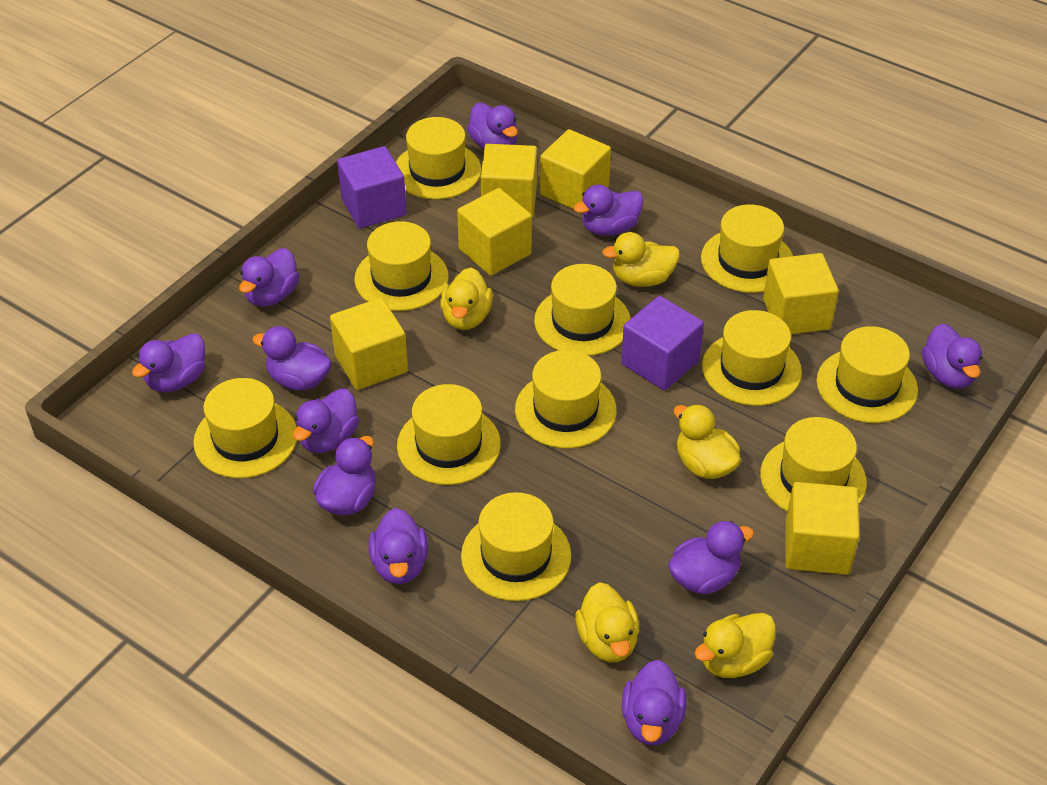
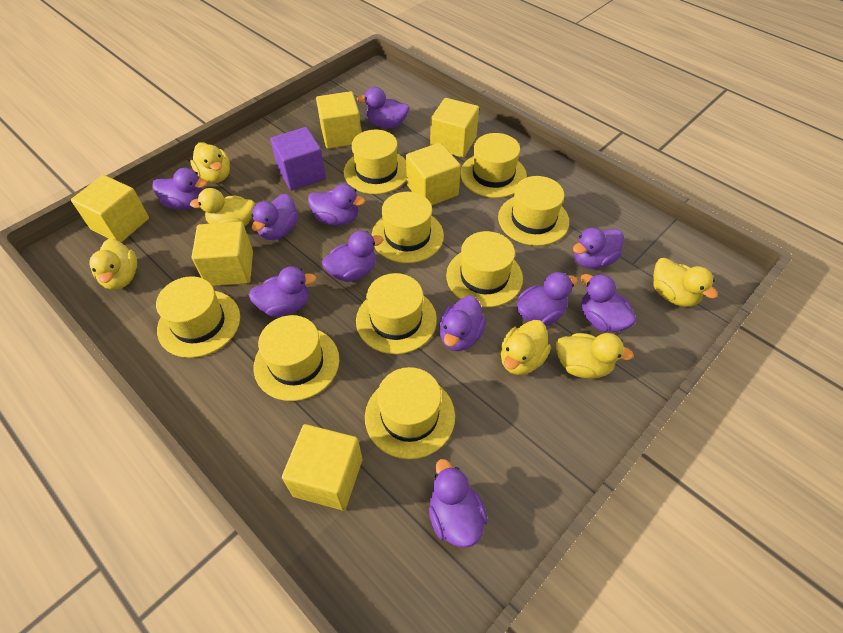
purple cube: [337,146,407,228] [621,296,704,391] = 2 -> [270,127,326,191] = 1
yellow duck: [440,268,493,330] [575,582,639,662] [602,232,680,287] [673,404,741,479] [694,613,776,678] = 5 -> [89,238,137,290] [190,143,230,183] [190,188,255,227] [501,320,551,375] [556,333,634,378] [653,258,718,307] = 6
yellow hat: [193,378,297,478] [354,221,449,311] [396,117,481,199] [397,384,501,485] [461,492,571,601] [515,350,617,448] [534,264,631,356] [701,204,793,293] [702,310,802,406] [760,417,867,512] [816,326,918,423] = 11 -> [156,276,240,358] [254,315,339,401] [344,130,407,194] [356,273,437,354] [365,367,455,459] [371,192,444,263] [446,231,523,307] [460,133,527,198] [498,176,569,246] = 9

